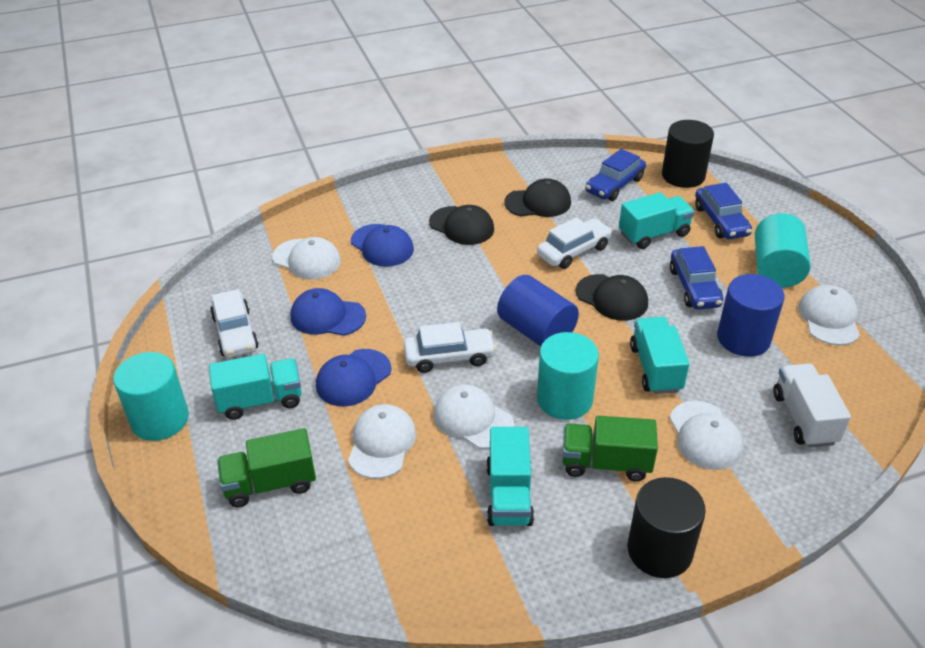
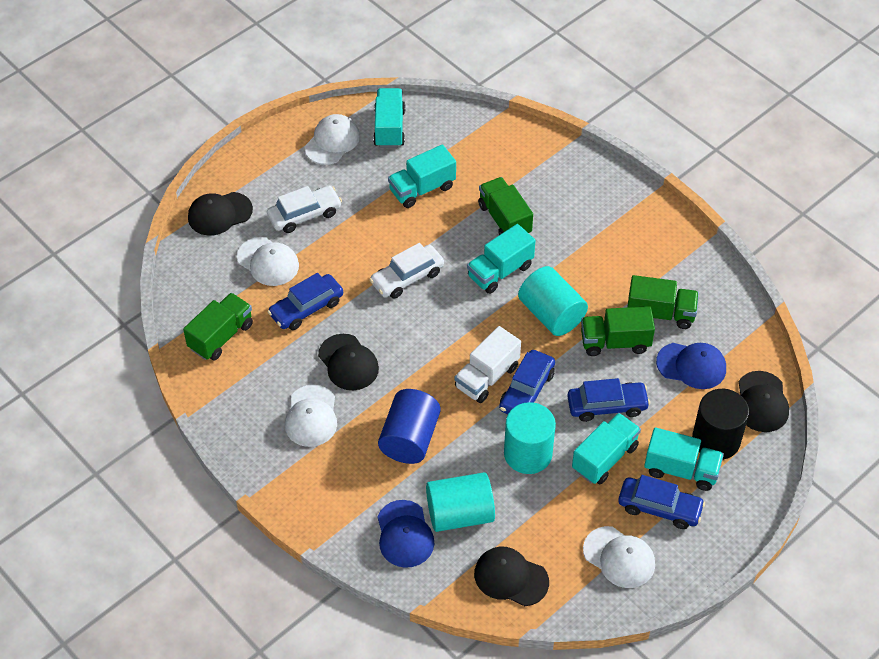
black cap: [429,205,494,245] [504,178,571,217] [576,274,648,321] = 3 -> [188,192,253,235] [318,334,379,390] [474,547,549,606] [739,371,789,432] = 4
black cylinder: [628,477,706,578] [662,120,714,188] = 2 -> [692,389,749,460] = 1
blue cap: [291,288,366,336] [316,349,391,407] [351,224,414,267] = 3 -> [377,500,434,568] [656,343,726,389] = 2
blue car: [585,149,646,201] [670,246,723,309] [695,183,752,239] = 3 -> [268,273,343,330] [499,350,555,414] [567,378,650,422] [618,475,705,529] = 4
blue cylinder: [497,275,579,346] [717,274,785,357] = 2 -> [378,389,441,464] = 1
green truck: [217,428,316,507] [563,416,658,481] = 2 -> [183,293,253,361] [478,177,533,235] [581,306,655,356] [627,275,699,329] = 4
turquoise truck: [209,354,302,420] [486,427,534,526] [619,192,695,249] [630,317,689,394] = 4 -> [373,88,405,148] [388,145,456,208] [467,224,535,294] [572,413,641,485] [644,428,724,491] = 5
white cap: [273,237,341,280] [348,404,416,479] [433,384,514,449] [670,401,743,470] [798,285,860,346] = 5 -> [237,237,299,286] [285,385,337,447] [305,114,360,165] [583,526,655,588] = 4
white car: [210,289,259,358] [404,322,496,373] [537,217,612,269] = 3 -> [267,186,342,233] [369,243,444,299] = 2

